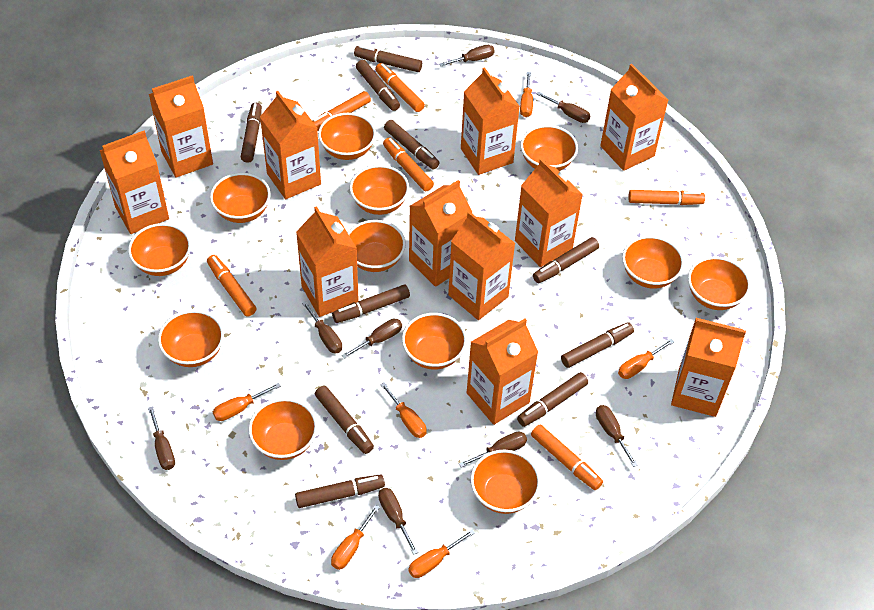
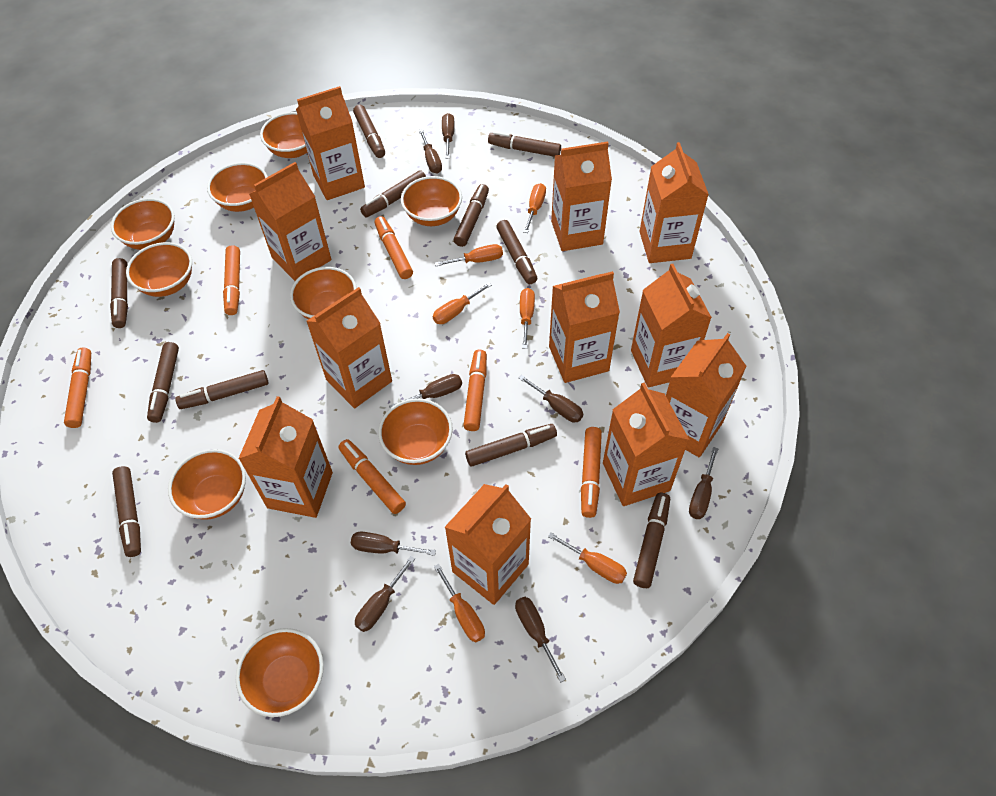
brown marker: [241,103,262,163] [295,474,385,508] [315,385,374,454] [332,284,410,323] [354,45,422,72] [356,60,400,111] [384,120,440,169] [517,372,588,427] [533,237,599,283] [561,322,634,368] = 10 -> [110,258,128,328] [112,466,141,557] [147,342,179,423] [175,370,269,409] [353,105,385,158] [360,170,426,218] [454,184,489,247] [465,424,557,467] [488,131,561,157] [496,220,537,284] [633,493,670,588] = 11
orange bowl: [128,223,191,276] [158,310,224,367] [210,173,271,223] [248,398,317,460] [318,113,376,160] [348,220,406,272] [350,165,409,215] [402,313,467,370] [470,450,541,514] [520,125,578,171] [622,236,684,288] [688,257,751,310] = 12 -> [111,198,175,250] [126,242,192,297] [168,449,246,520] [207,162,268,212] [235,628,324,717] [260,112,307,158] [290,267,357,320] [378,398,453,465] [401,176,462,226] = 9

